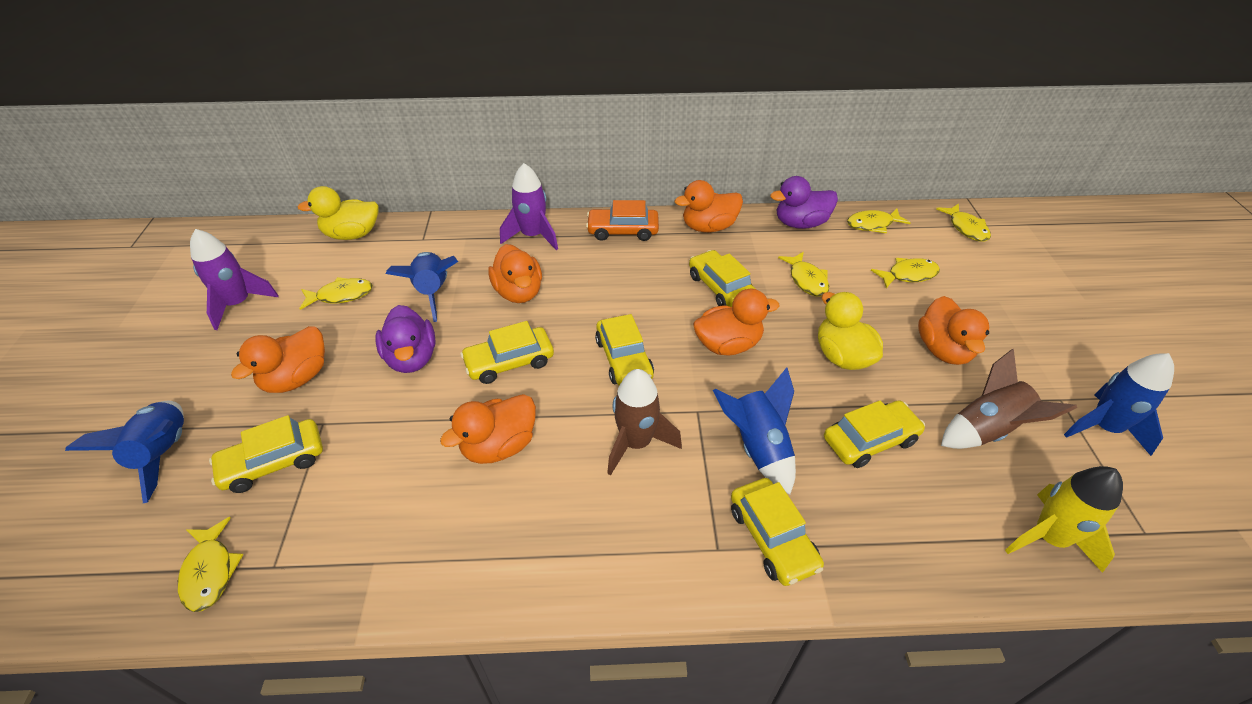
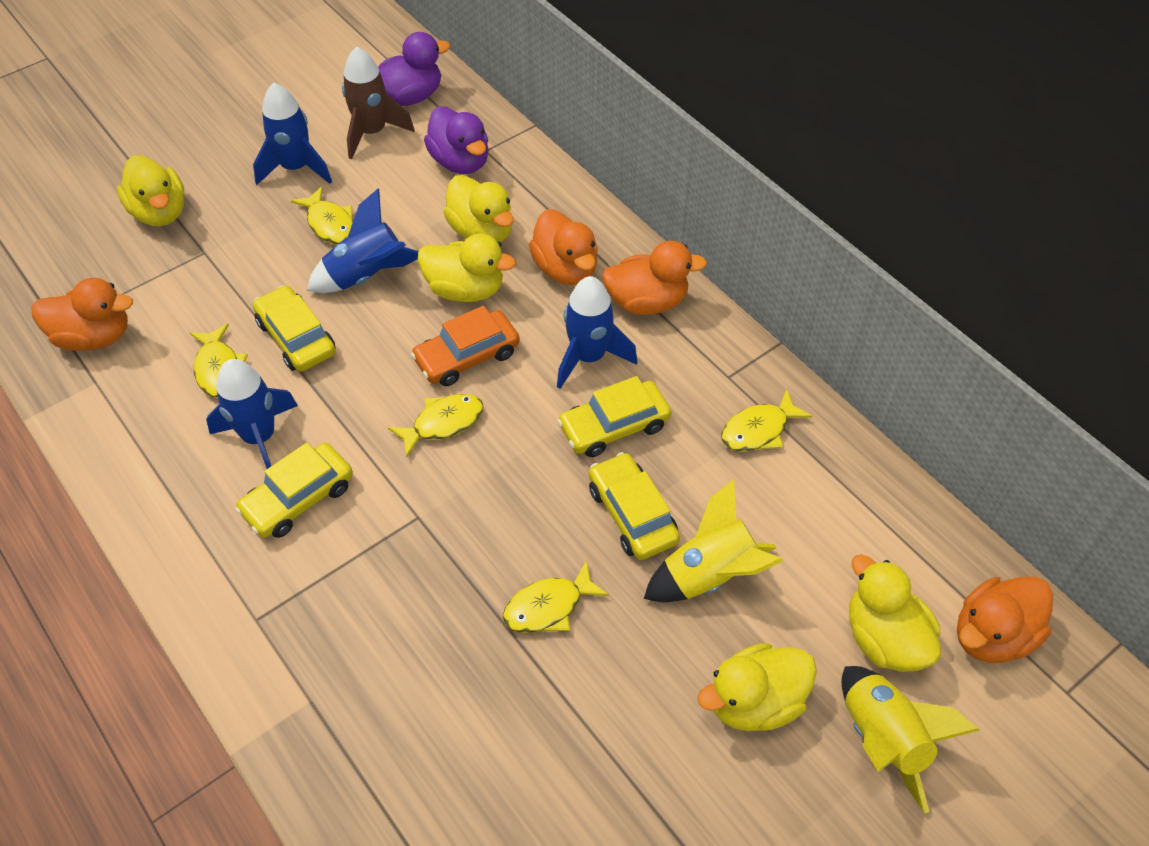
brown rocket: [607,369,682,475] [941,349,1077,449] = 2 -> [342,47,414,159] = 1
orange duck: [231,326,325,393] [440,394,536,464] [488,244,542,303] [674,180,743,232] [693,289,779,355] [918,296,989,365] = 6 -> [32,278,133,351] [529,209,598,285] [602,241,707,315] [957,577,1053,663] = 4
purple rocket: [190,229,279,330] [500,163,558,250] = 2 -> none = 0
yellow car: [209,415,323,493] [460,321,554,384] [595,314,654,385] [689,250,755,307] [731,478,824,586] [824,400,925,468] = 6 -> [235,443,353,538] [253,285,336,371] [557,376,671,457] [589,452,680,560] = 4
yellow duck: [298,186,379,240] [818,292,883,370] = 2 -> [117,155,185,226] [418,234,516,302] [443,175,514,242] [698,643,817,731] [849,554,941,672] = 5
yellow fish: [178,517,243,612] [299,277,373,310] [778,252,829,297] [847,209,911,233] [871,258,940,288] [936,204,991,242] = 6 -> [190,324,248,397] [291,186,353,244] [388,394,484,458] [503,560,609,633] [721,389,812,451] = 5
yellow rocket: [1005,466,1123,573] = 1 -> [644,479,783,602] [841,666,980,813] = 2

